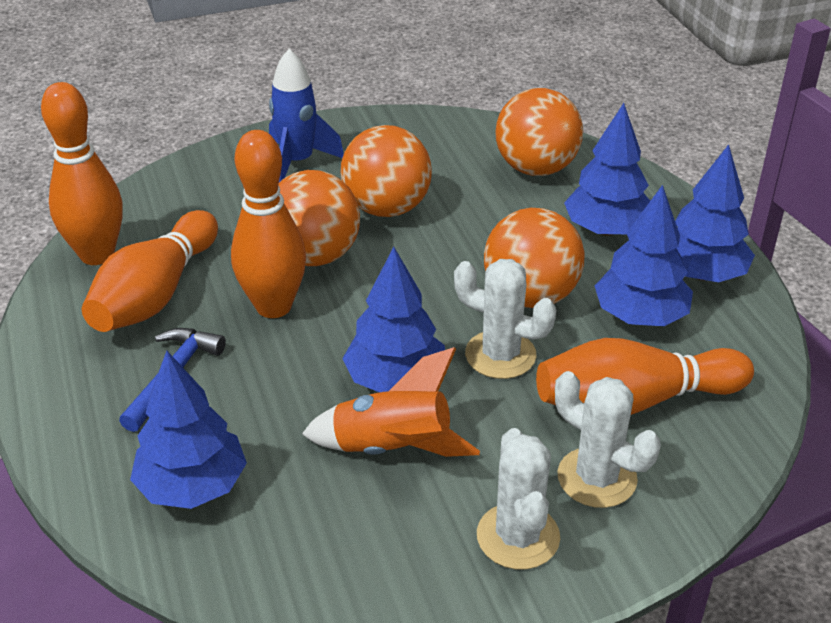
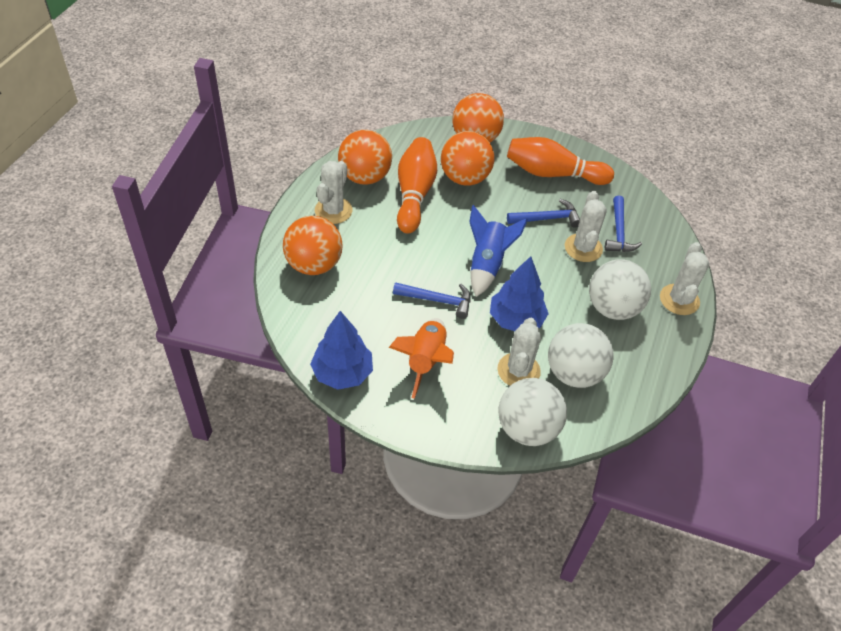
blue hammer: [119,328,226,432] = 1 -> [393,282,471,319] [507,199,580,228] [605,196,642,252] = 3
blue tree: [130,351,247,509] [342,247,445,393] [564,103,650,236] [595,185,693,326] [675,144,755,282] = 5 -> [310,311,373,390] [490,256,549,331] = 2
orange bowling pin: [41,82,123,265] [82,210,218,332] [231,130,306,318] [536,338,754,415] = 4 -> [397,137,437,234] [507,137,614,185] = 2
white ball: none = 0 -> [498,378,567,446] [548,323,614,388] [589,259,651,320] = 3
white cactus: [454,259,557,379] [477,428,560,569] [555,371,661,508] = 3 -> [315,161,352,224] [497,318,541,386] [565,191,607,262] [660,242,709,315] = 4

